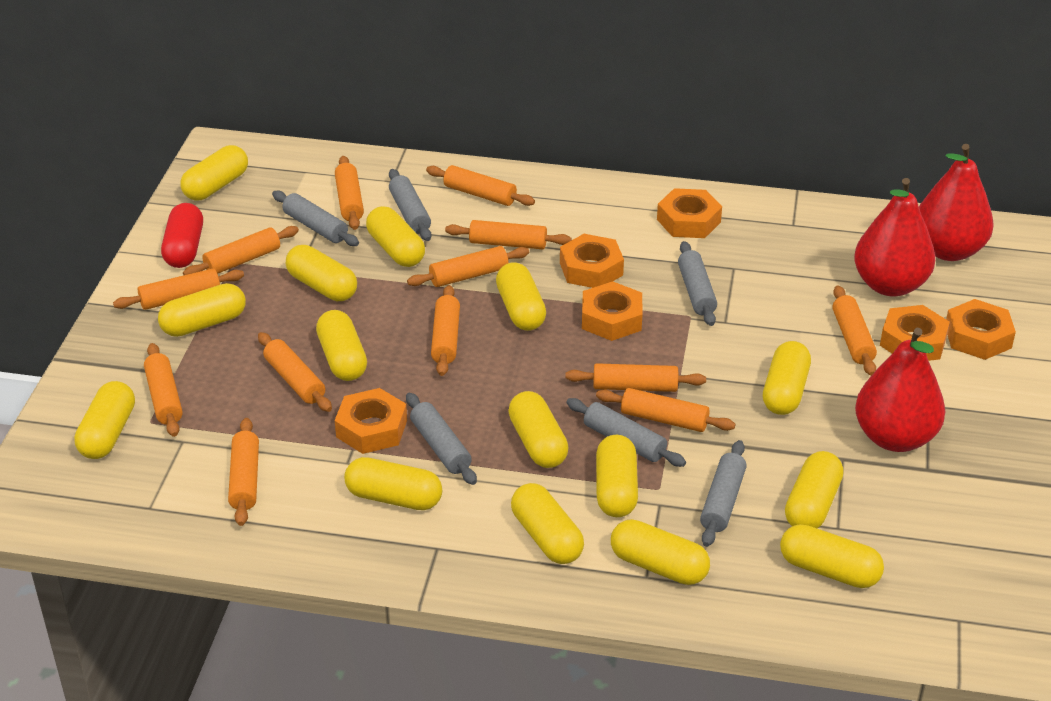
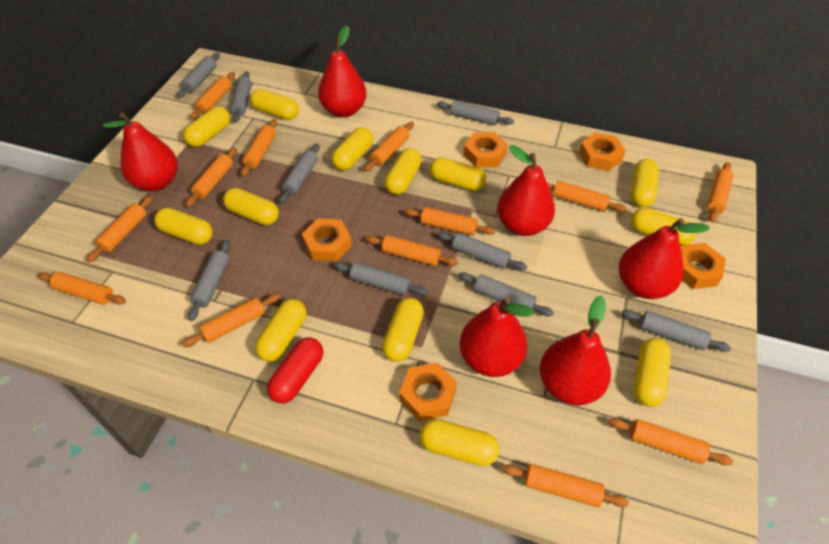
grey rolling pin: [272,190,359,246] [389,169,431,241] [406,393,477,485] [566,398,686,467] [678,241,717,326] [700,440,747,547] = 6 -> [177,52,220,98] [188,240,230,321] [231,71,252,122] [279,143,319,204] [334,262,428,296] [437,100,514,125] [437,232,527,270] [458,272,554,316] [621,310,731,352] = 9
orange nut: [335,388,407,454] [560,234,624,288] [582,281,642,341] [657,188,722,238] [880,305,950,361] [946,299,1016,360] = 6 -> [302,218,352,261] [399,363,457,421] [464,132,508,168] [579,133,626,171] [680,243,726,289] = 5
red pear: [854,178,935,296] [855,328,945,452] [919,144,994,261] = 3 -> [103,112,178,191] [318,26,367,117] [460,297,534,377] [497,145,555,236] [540,296,611,405] [619,218,710,299] = 6
yellow capsule: [74,381,135,459] [158,283,246,337] [181,145,248,201] [286,245,357,301] [316,310,367,381] [344,457,442,510] [366,206,425,267] [496,262,546,331] [508,391,569,468] [511,483,584,564] [596,435,638,517] [611,519,710,585] [763,341,811,415] [780,524,884,588] [785,451,844,528] = 15 -> [154,208,213,245] [183,106,230,147] [223,188,279,225] [250,89,299,120] [255,299,306,362] [332,127,373,170] [382,298,424,362] [385,148,422,195] [419,419,499,466] [430,157,487,191] [631,159,659,207] [631,208,696,246] [633,338,671,407] = 13

